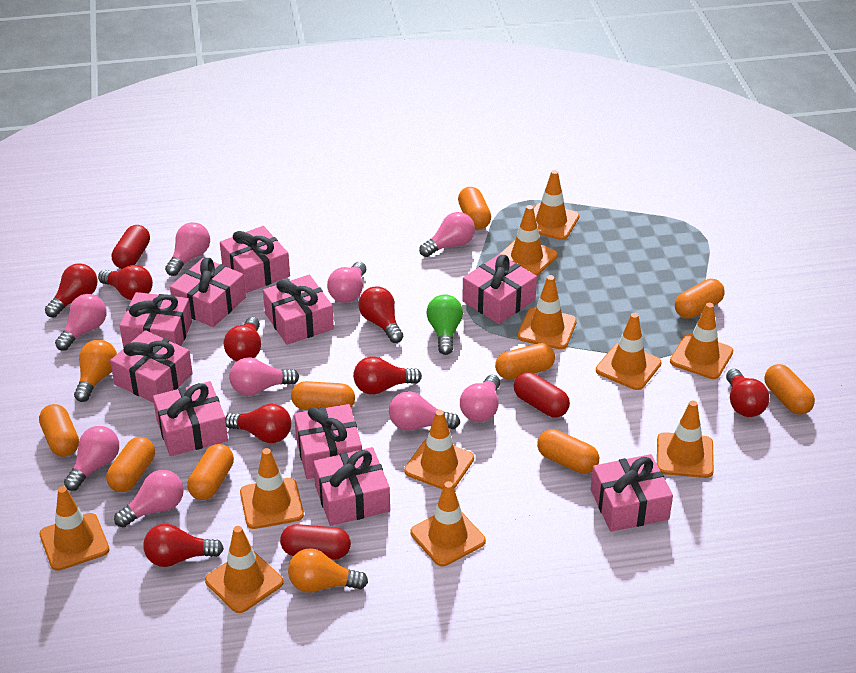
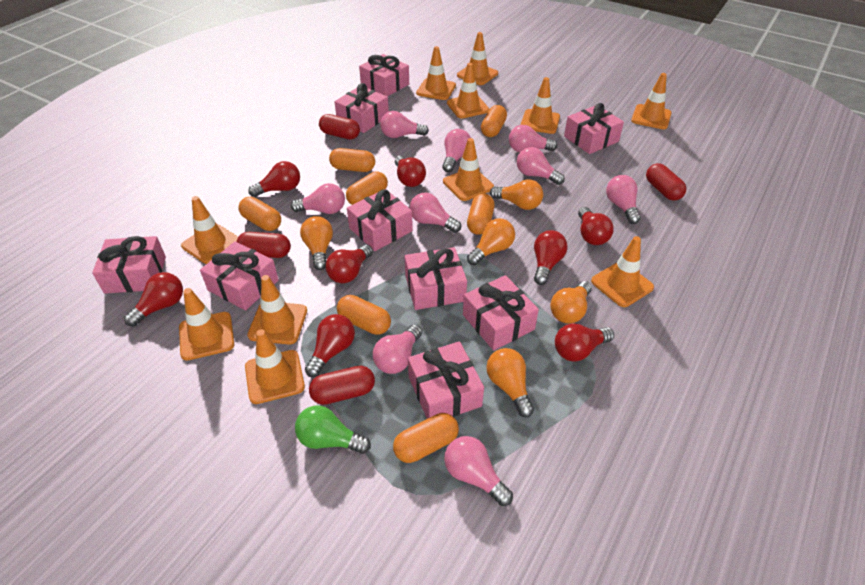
orange capsule: [39,404,79,457] [106,437,155,492] [187,444,234,500] [291,381,355,410] [458,187,491,229] [495,343,555,380] [537,429,599,474] [675,279,725,319] [764,364,815,415] = 9 -> [238,197,281,231] [329,148,375,172] [337,295,391,335] [346,172,388,205] [393,413,459,463] [467,193,494,235] [481,105,507,137] = 7
orange light bulb: [74,340,117,402] [288,548,368,593] = 2 -> [300,216,333,270] [467,218,515,265] [486,348,534,417] [490,179,543,210] [550,281,592,324] = 5
pink gift: [110,330,193,403] [120,292,192,349] [153,381,228,456] [170,258,246,327] [220,226,290,293] [263,275,334,345] [294,404,362,479] [313,447,390,526] [462,254,537,324] [591,454,673,532] = 10 -> [92,236,166,294] [200,241,279,310] [334,83,389,133] [347,189,413,251] [359,54,409,97] [404,247,467,310] [408,341,484,419] [463,275,539,351] [564,103,624,154] = 9
red capsule: [112,225,150,269] [280,524,351,560] [514,372,570,417] = 3 -> [237,232,291,258] [309,366,375,405] [319,114,360,140] [646,163,686,201] = 4

